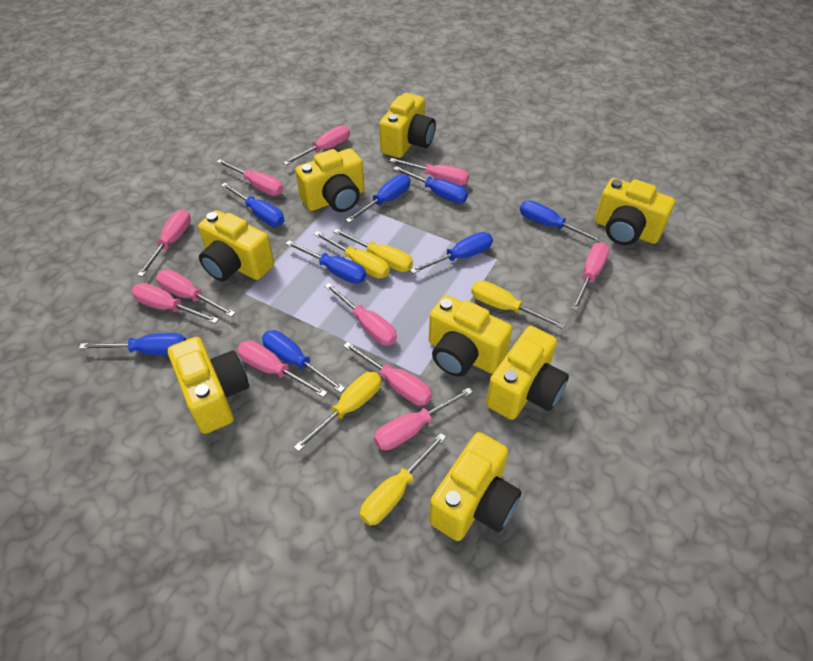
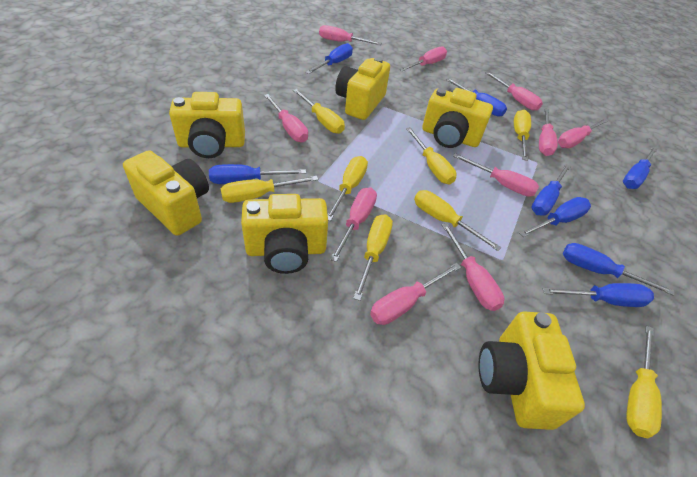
pink screwdriver: [131,283,219,324] [137,210,191,277] [156,269,235,317] [216,159,284,196] [237,341,327,397] [283,125,350,165] [325,283,397,345] [344,342,432,406] [374,387,473,450] [390,158,469,186] [571,242,609,311] = 11 -> [264,94,308,143] [319,25,382,45] [330,187,377,262] [370,262,461,325] [399,46,447,71] [442,223,504,311] [453,153,539,197] [485,72,543,111] [539,108,558,156] [558,119,608,148] = 10
yellow camera: [168,337,249,434] [198,210,274,281] [295,148,364,212] [379,93,436,158] [429,295,512,377] [429,432,521,541] [486,326,569,420] [595,178,675,245] = 8 -> [123,150,209,236] [169,92,245,158] [241,194,328,274] [335,57,390,120] [422,88,493,148] [478,311,585,430] = 6
yellow screwdriver: [294,372,381,452] [314,231,390,278] [333,228,413,272] [360,433,446,526] [471,281,565,329] = 5 -> [220,176,319,203] [293,89,345,134] [328,156,368,221] [353,214,393,301] [406,127,457,184] [414,190,502,251] [514,110,531,161] [626,325,662,438] = 8

